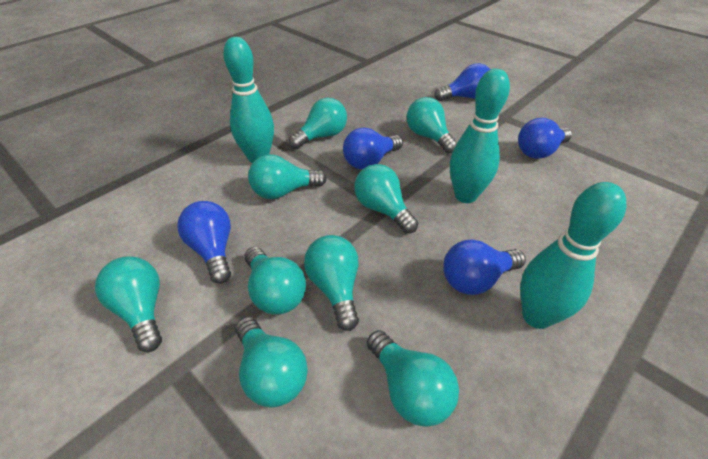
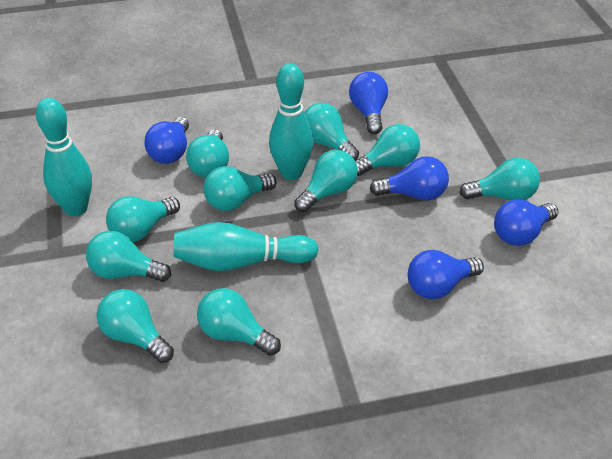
turquoise light bulb: [95,256,162,352] [235,317,308,407] [244,247,306,314] [248,155,327,199] [289,98,347,149] [304,235,359,331] [354,164,418,233] [367,330,459,427] [407,97,457,154] = 9 -> [86,231,171,282] [96,289,174,363] [106,196,180,242] [186,129,229,178] [197,288,281,356] [203,166,277,211] [294,150,358,212] [304,103,359,161] [355,124,420,176] [459,157,540,201] = 10

